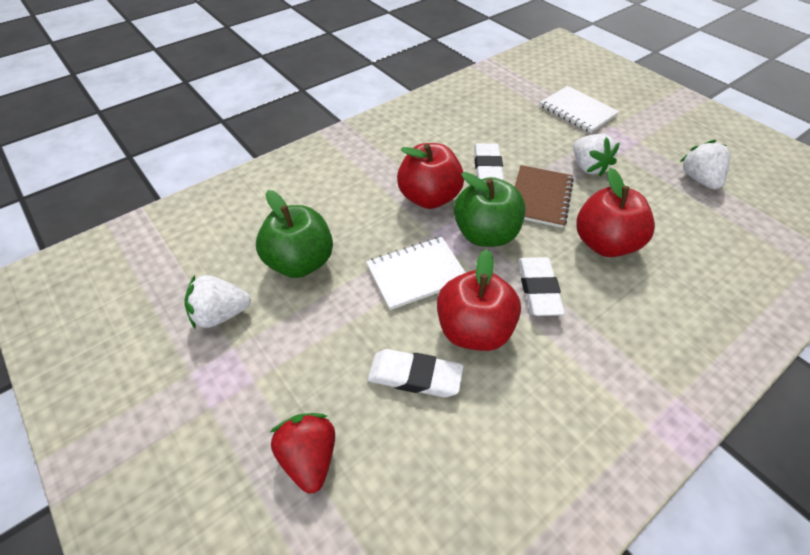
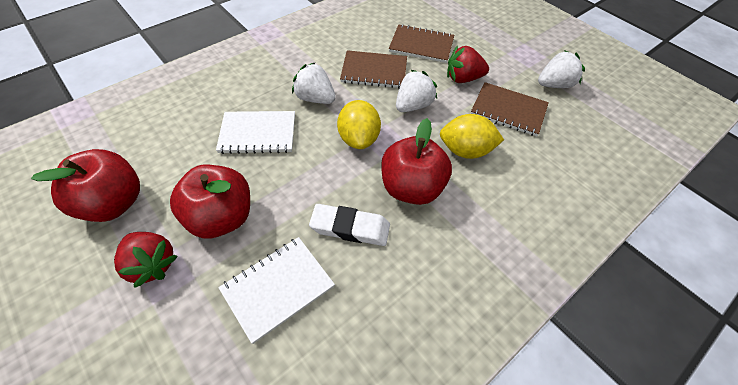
brown notebook: [515,165,574,228] = 1 -> [340,50,407,88] [389,24,454,63] [471,82,549,136] = 3
green apple: [256,190,333,278] [454,172,526,247] = 2 -> none = 0
red strawberry: [269,413,335,493] = 1 -> [114,232,178,288] [447,45,489,83] = 2
white eraser: [368,349,463,397] [474,143,504,181] [518,257,565,316] = 3 -> [309,204,390,246] = 1
yellow lemon: none = 0 -> [337,100,381,149] [440,114,504,159] = 2

